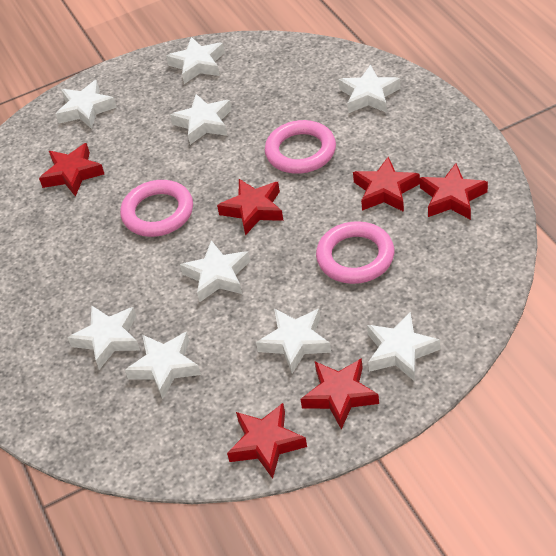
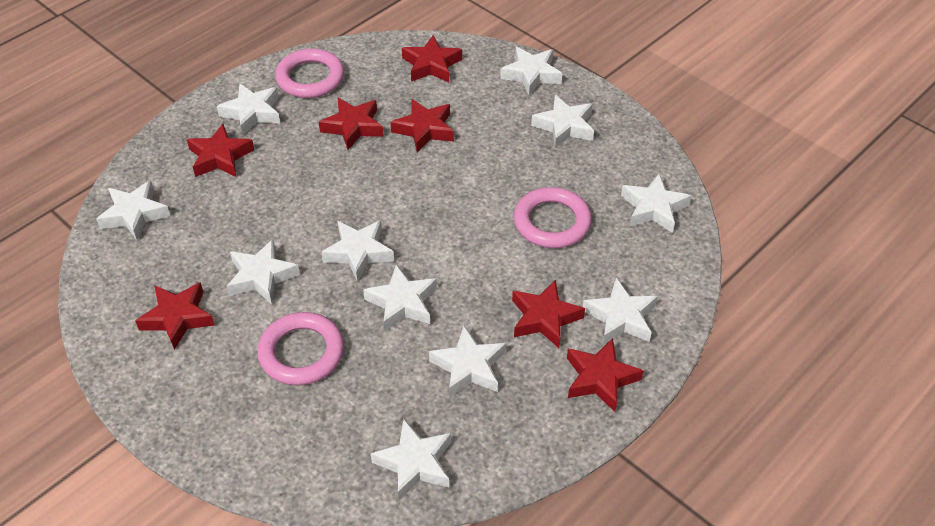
red star: [39,143,104,197] [217,179,284,236] [227,403,307,479] [300,358,379,430] [353,157,420,212] [420,163,488,220] = 6 -> [135,282,215,350] [187,124,254,177] [319,98,384,150] [391,99,454,152] [402,35,462,82] [512,279,585,348] [567,338,644,412] = 7
white star: [56,80,117,129] [68,305,140,370] [125,332,201,399] [166,37,225,84] [170,94,232,145] [180,240,250,302] [256,309,331,374] [338,64,401,113] [367,312,440,381] = 9 -> [96,180,170,240] [217,83,280,135] [227,239,300,304] [321,220,394,282] [363,264,437,331] [371,419,451,500] [429,326,506,397] [500,47,562,95] [531,95,594,148] [583,278,658,345] [621,174,691,233] = 11

